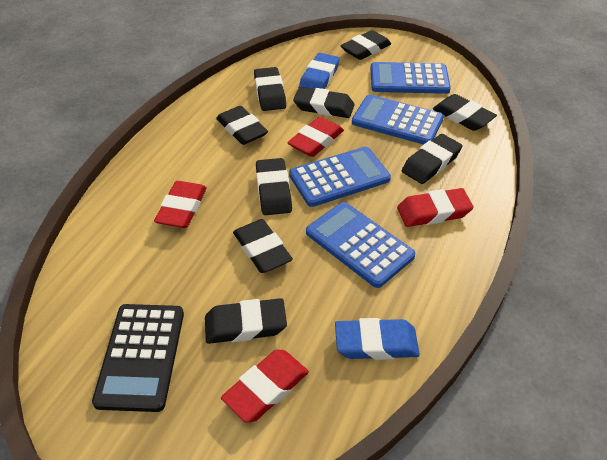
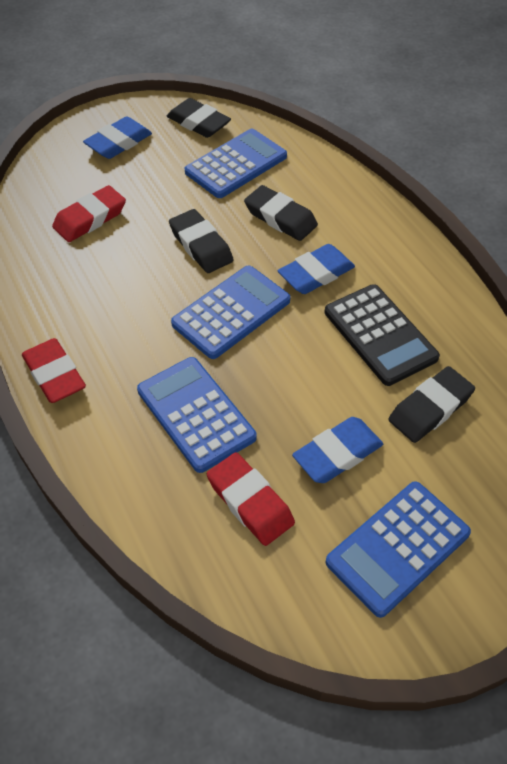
black eraser: [205,298,287,344] [216,106,268,145] [233,219,293,273] [254,67,286,111] [256,158,292,215] [293,87,355,118] [340,30,391,60] [402,134,462,184] [433,94,497,131] = 9 -> [167,98,231,138] [169,209,234,273] [244,185,318,241] [388,366,475,443] = 4
blue eraser: [299,53,339,89] [335,318,420,360] = 2 -> [83,116,152,159] [278,244,355,294] [292,417,383,483] = 3
red eraser: [154,181,207,228] [221,350,309,423] [287,117,344,157] [397,188,474,227] = 4 -> [22,338,86,403] [52,185,126,242] [207,452,295,546] = 3

